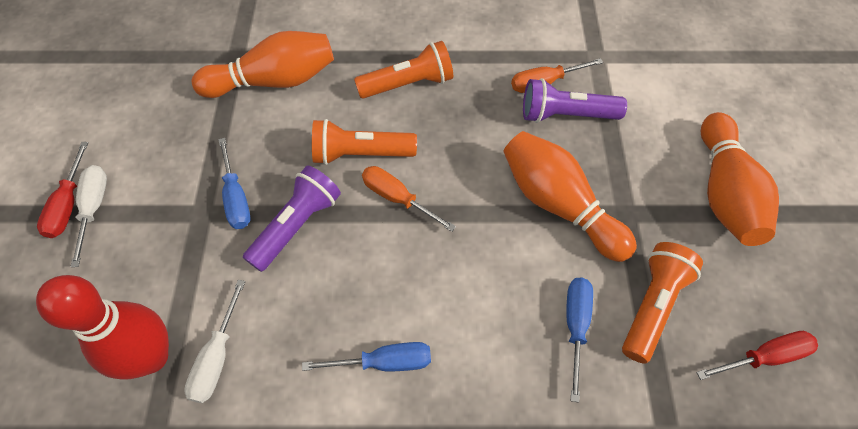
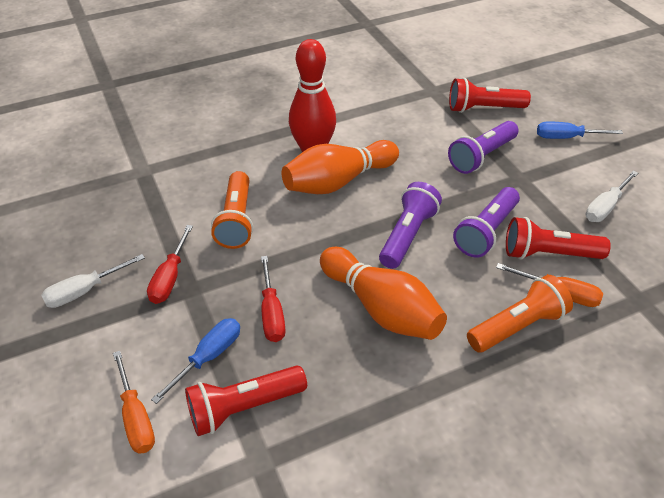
blue screwdriver: [218,138,251,229] [302,342,431,371] [566,278,593,403] = 3 -> [151,318,240,404] [537,122,623,139] = 2
orange bowling pin: [191,31,334,98] [503,131,637,262] [700,112,779,246] = 3 -> [281,140,399,194] [320,247,447,340] = 2
orange flashlight: [312,119,417,165] [354,41,453,99] [622,242,703,364] = 3 -> [211,171,253,249] [467,275,573,352] = 2
purple flashlight: [243,166,341,272] [523,78,627,123] = 2 -> [379,182,442,269] [448,121,518,174] [453,187,520,258] = 3
red flashlight: none = 0 -> [185,365,307,436] [449,78,531,113] [506,217,611,259] = 3

